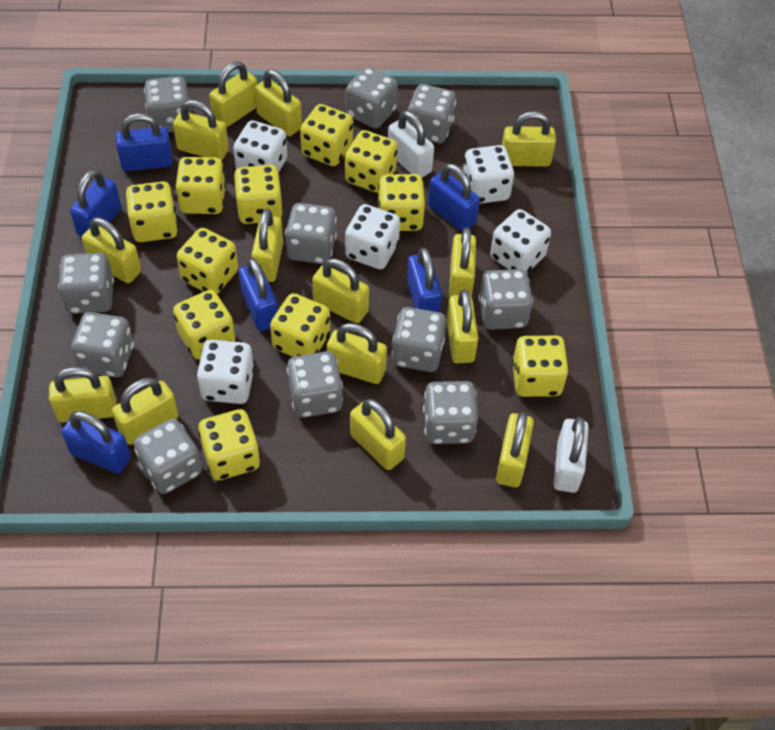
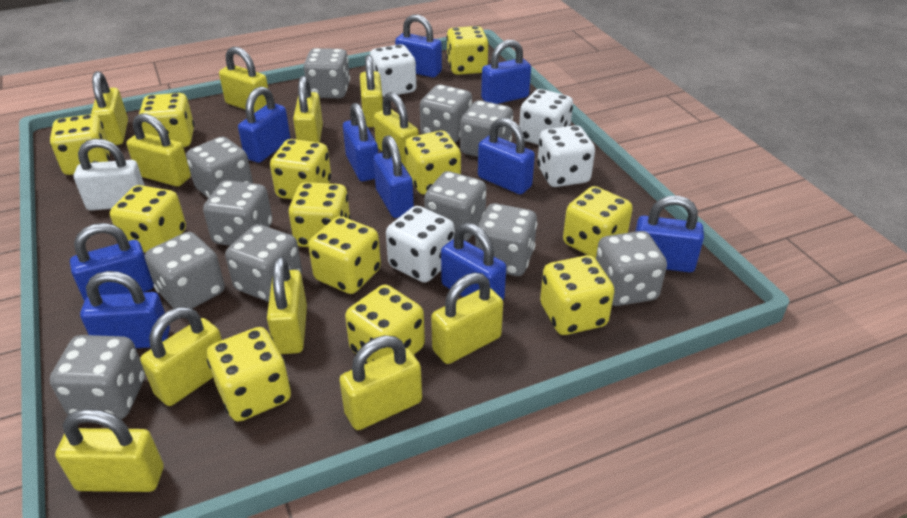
blue padlock: [61,411,131,474] [70,169,121,237] [116,113,173,171] [238,258,278,331] [406,247,442,312] [428,163,480,231] = 6 -> [70,223,154,301] [80,271,170,348] [238,86,290,163] [343,103,378,181] [373,135,414,218] [395,14,442,78] [441,223,506,300] [478,118,535,194] [481,40,531,104] [635,196,704,272] = 10
white dice: [197,340,254,404] [233,121,287,172] [345,204,400,269] [463,145,514,204] [490,209,551,273] = 5 -> [370,44,417,97] [386,206,455,283] [519,89,573,145] [537,125,595,187] = 4
white padlock: [388,111,434,178] [554,417,589,493] = 2 -> [74,139,145,210] = 1
yellow dice: [126,181,178,242] [173,290,235,360] [175,157,226,214] [177,228,238,294] [198,409,260,480] [234,165,282,224] [270,293,330,357] [300,104,353,166] [345,130,398,193] [378,174,425,231] [512,336,569,397] = 11 -> [50,114,110,175] [110,185,186,253] [139,93,194,147] [207,327,291,422] [270,139,331,199] [289,182,351,247] [308,216,381,294] [345,285,425,363] [405,131,461,195] [446,26,489,75] [540,255,615,335] [563,186,633,259] = 12
yellow padlock: [49,367,117,423] [82,217,141,283] [112,378,179,445] [173,100,229,161] [209,61,258,128] [251,209,283,282] [255,69,302,136] [312,259,369,323] [327,323,387,384] [350,399,406,470] [446,289,479,364] [449,227,476,297] [496,411,534,487] [502,111,556,167] = 14 -> [55,408,164,492] [91,71,128,145] [126,114,191,187] [140,307,222,406] [219,47,268,113] [267,256,307,354] [293,76,323,143] [339,335,422,430] [360,55,383,127] [374,92,419,168] [431,273,503,364] = 11

